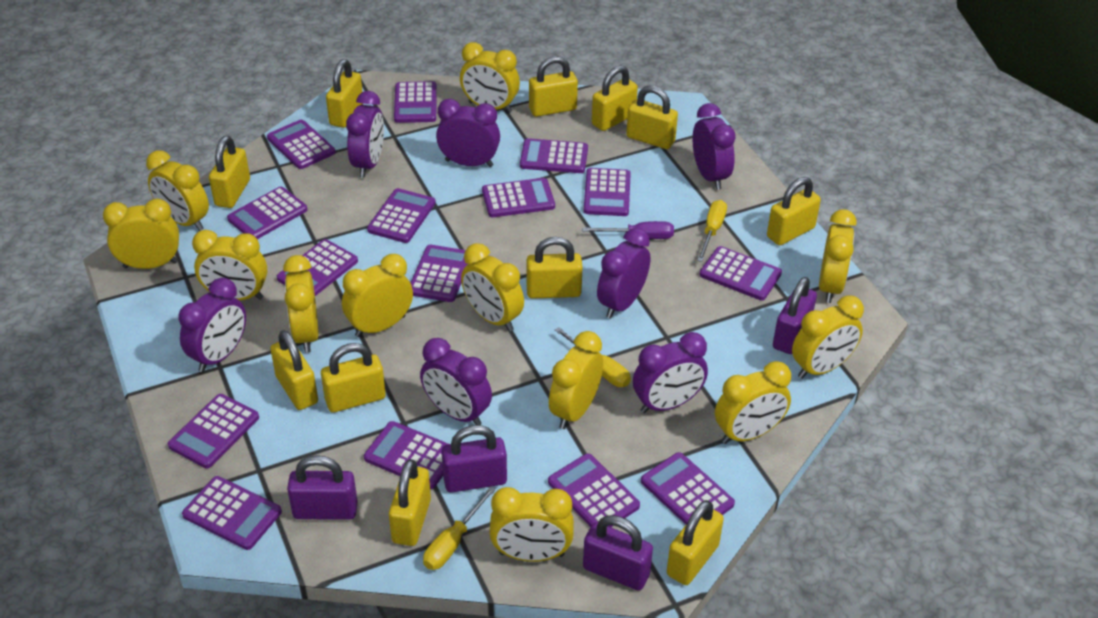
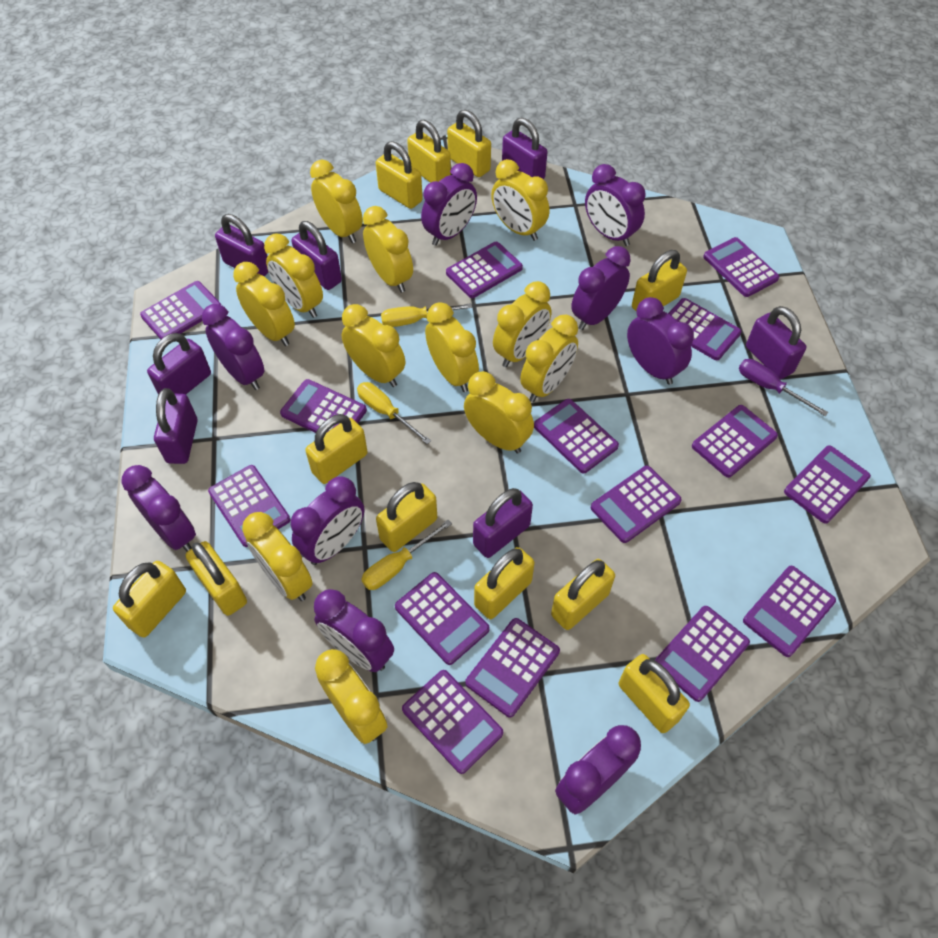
purple clock: [178,278,246,372] [346,91,384,178] [420,338,492,425] [436,99,500,167] [597,228,651,319] [633,332,708,413] [693,103,736,190] = 7 -> [122,465,196,552] [202,304,264,390] [291,476,364,565] [314,589,394,672] [421,163,477,246] [555,725,641,814] [571,246,631,330] [585,164,646,246] [627,297,694,385] = 9
purple padlock: [287,455,358,520] [441,425,507,493] [583,515,653,590] [773,277,817,354] = 4 -> [147,333,211,395] [154,388,198,464] [215,214,269,277] [291,221,342,290] [473,488,533,558] [502,118,547,179] [746,306,806,379] = 7

